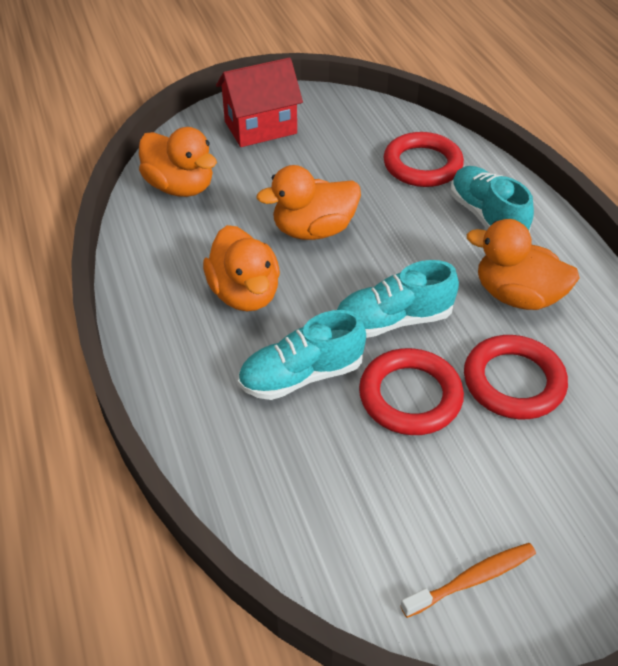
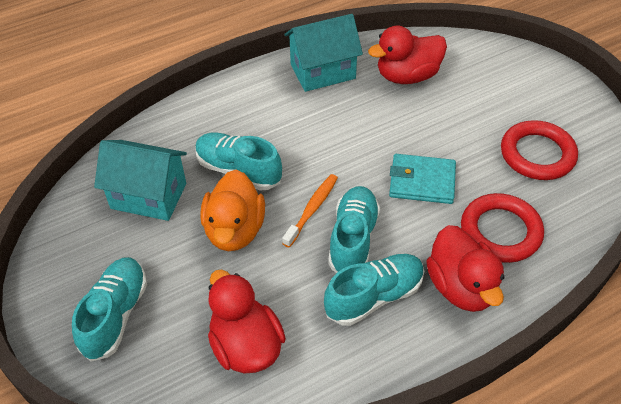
orange duck: [139,127,217,197] [203,225,280,311] [256,165,361,240] [467,219,580,310] = 4 -> [200,170,265,251] = 1
red duck: none = 0 -> [208,269,286,373] [368,25,447,84] [426,225,505,312] = 3
red house: [216,57,303,147] = 1 -> none = 0
red ring: [359,348,464,435] [383,132,464,187] [464,335,568,419] = 3 -> [461,193,544,263] [501,120,578,180] = 2
turquoise house: none = 0 -> [94,140,187,221] [284,14,363,92] = 2
turquoise shoe: [238,310,366,400] [336,260,459,338] [451,166,534,232] = 3 -> [72,257,147,362] [196,132,282,191] [324,254,424,326] [328,186,380,273] = 4
turquoise wallet: none = 0 -> [389,154,456,204] = 1

